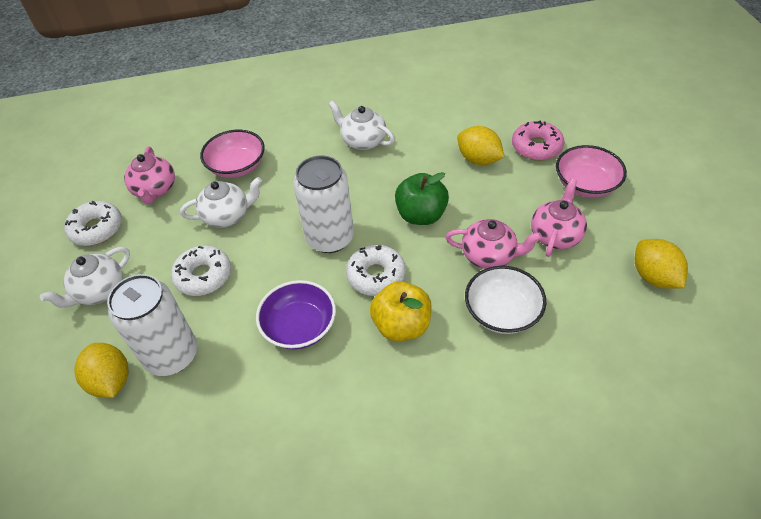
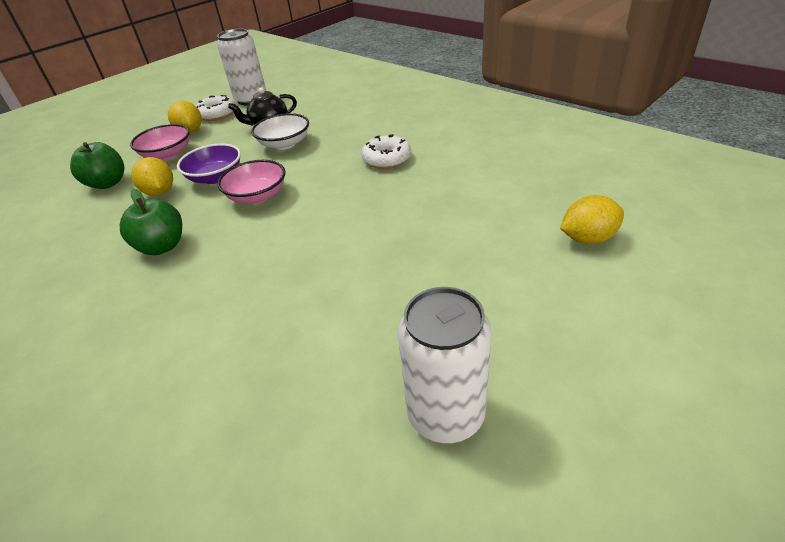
black teapot: none = 0 -> [228,87,297,126] = 1
green apple: [395,172,449,225] = 1 -> [70,142,124,189] [120,189,182,255] = 2
pink donut: [512,121,564,161] = 1 -> none = 0
pink teapot: [124,146,175,204] [445,219,542,269] [531,179,587,257] = 3 -> none = 0
white donut: [64,201,122,246] [171,245,231,296] [346,245,406,296] = 3 -> [196,95,236,121] [361,134,411,169] = 2
white teapot: [40,247,130,308] [180,177,262,228] [328,101,395,150] = 3 -> none = 0
yellow apple: [370,281,432,341] = 1 -> none = 0

